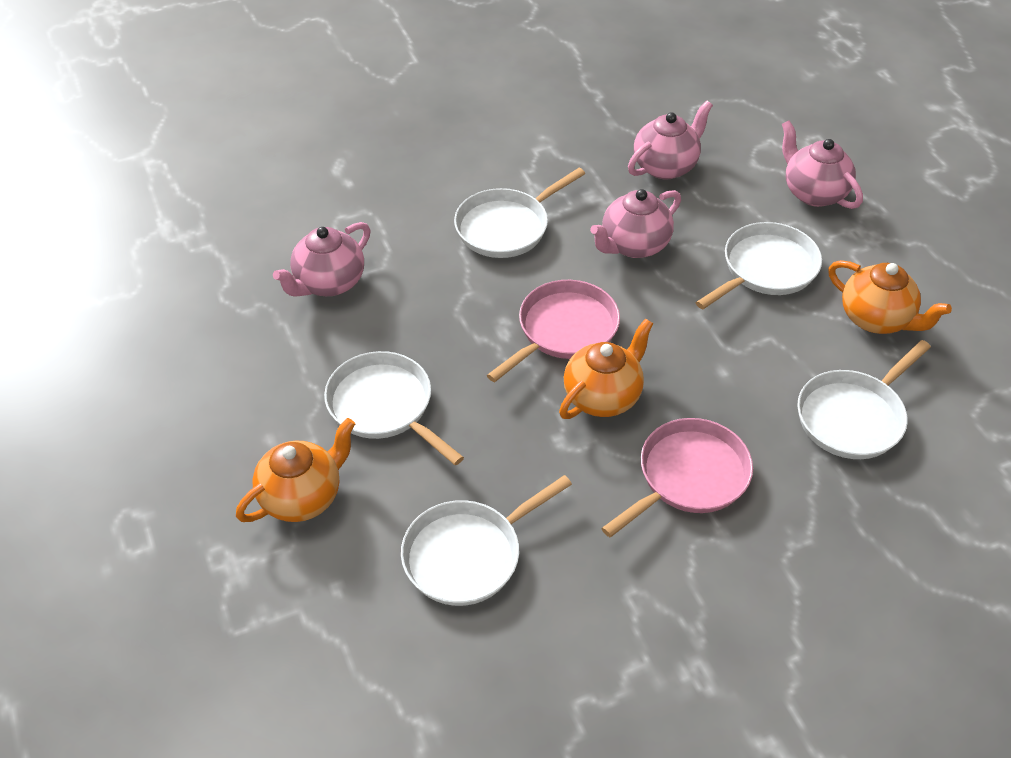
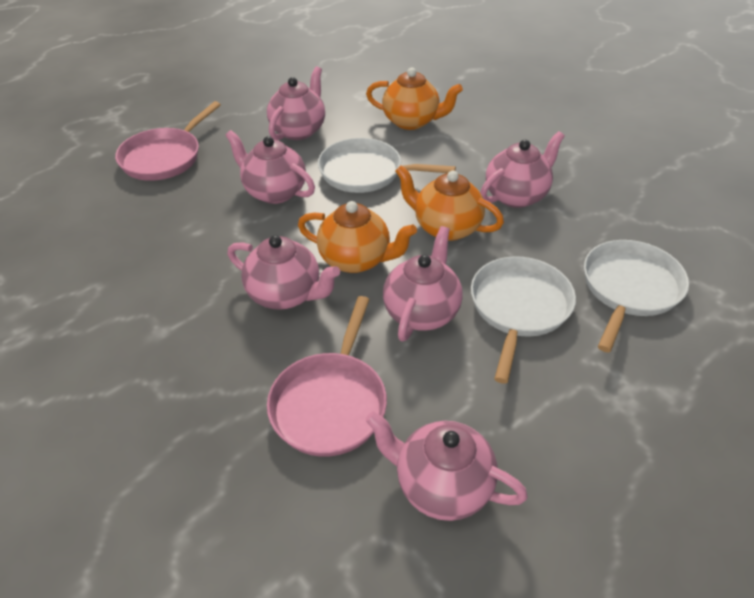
pink teapot: [273,222,371,297] [590,189,681,258] [628,100,713,180] [782,120,863,209] = 4 -> [225,130,315,204] [228,235,340,310] [267,67,325,140] [365,411,528,521] [383,226,463,342] [480,131,565,208] = 6
white pan: [324,351,464,465] [401,475,572,606] [454,168,585,258] [695,222,822,309] [797,340,931,459] = 5 -> [318,138,456,193] [471,256,576,384] [584,240,689,352] = 3

